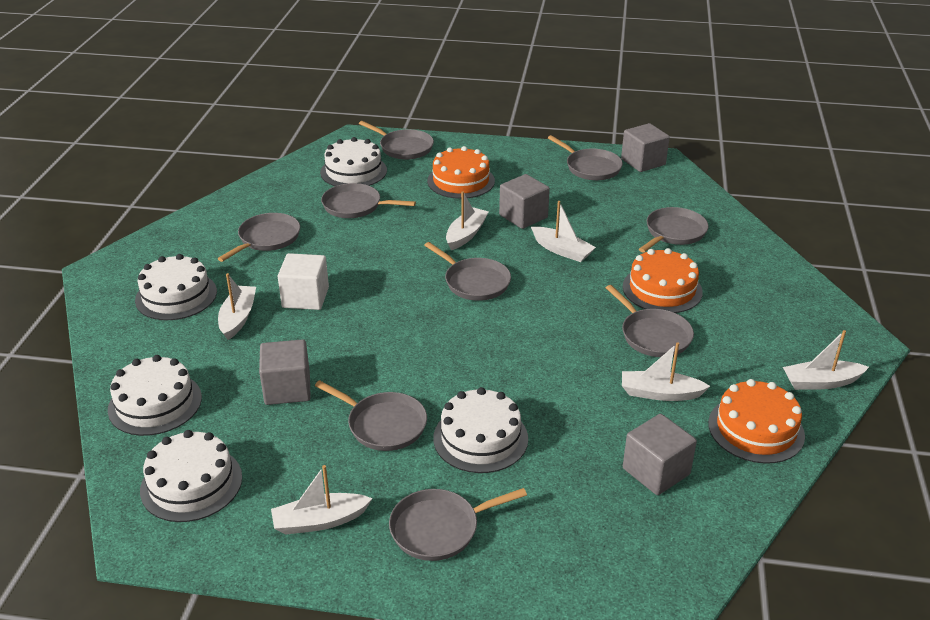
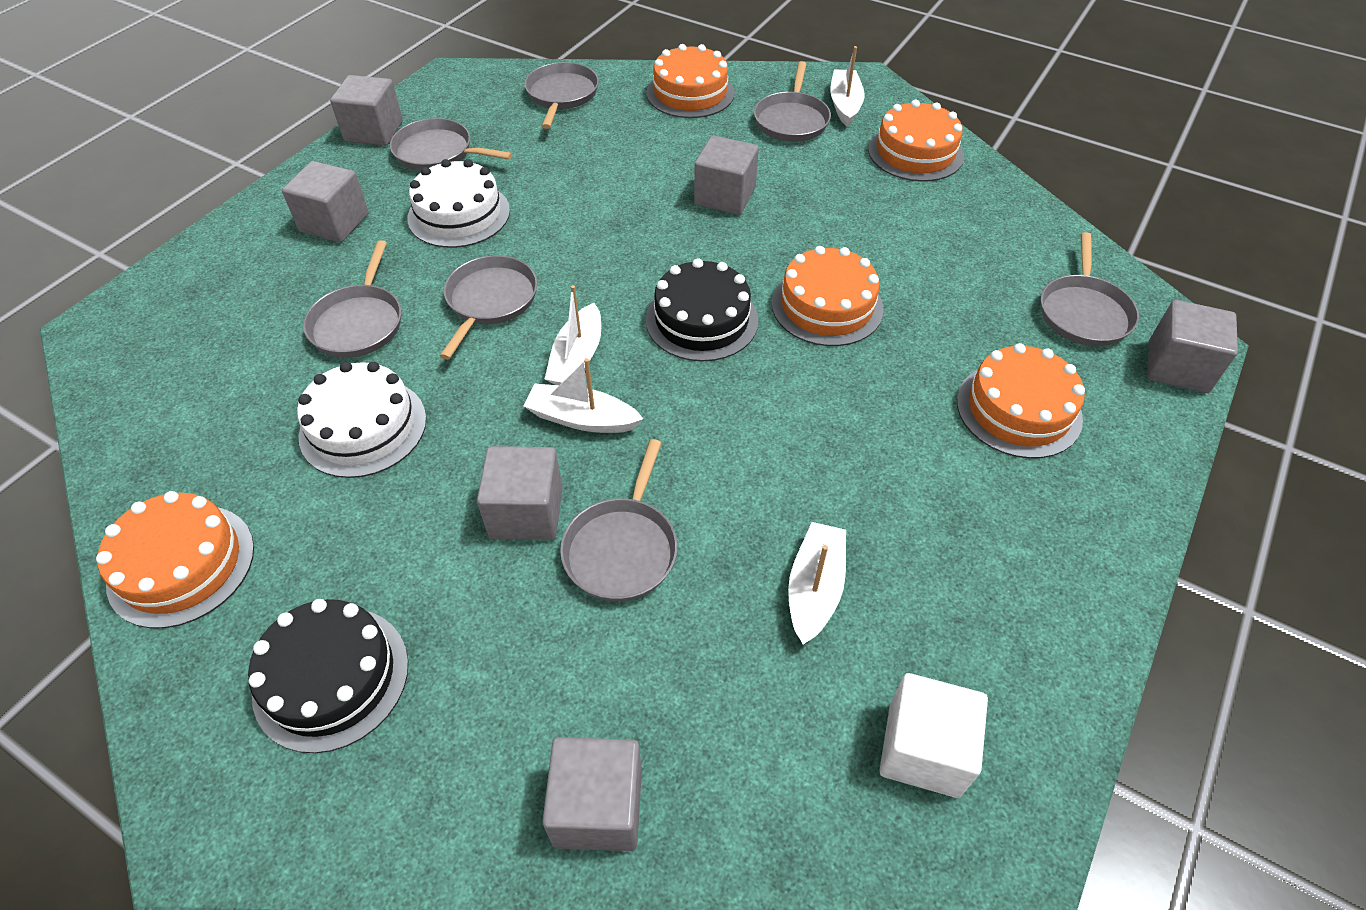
black cake: none = 0 -> [248,599,408,753] [646,258,758,362] = 2
grey cube: [259,339,311,405] [499,174,550,229] [621,123,670,172] [623,414,697,495] = 4 -> [282,161,369,242] [330,75,403,146] [477,446,563,540] [542,737,642,851] [694,136,759,215] [1147,300,1238,393] = 6
grey pan: [218,213,300,262] [315,380,427,451] [321,183,416,218] [359,121,434,160] [389,488,527,561] [424,242,511,301] [548,135,623,180] [606,285,694,357] [639,207,708,252] = 9 -> [303,240,401,358] [390,118,513,171] [440,255,537,360] [525,62,599,129] [560,439,677,601] [754,61,831,142] [1041,232,1139,346] = 7
orange cake: [427,146,495,199] [623,248,703,313] [708,379,805,464] = 3 -> [96,491,254,628] [647,44,735,118] [772,246,884,346] [868,100,964,182] [957,343,1085,459] = 5
white boat: [218,273,256,340] [271,465,373,534] [446,191,489,250] [531,201,596,262] [622,343,710,401] [783,330,869,390] = 6 -> [524,358,643,433] [545,285,601,385] [788,522,846,644] [830,46,865,127] = 4
white cake: [108,355,202,436] [135,254,217,320] [140,430,242,522] [320,137,387,186] [433,387,528,473] = 5 -> [297,362,426,478] [407,159,510,248] = 2

